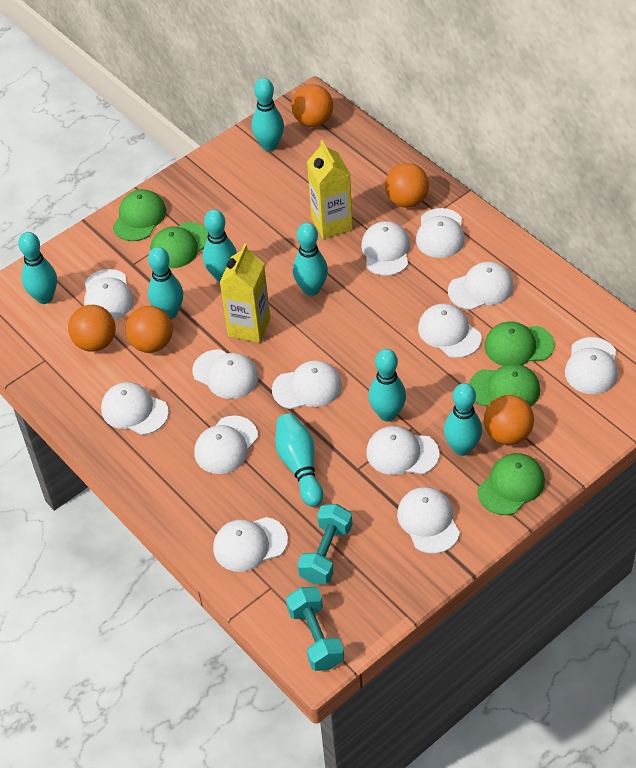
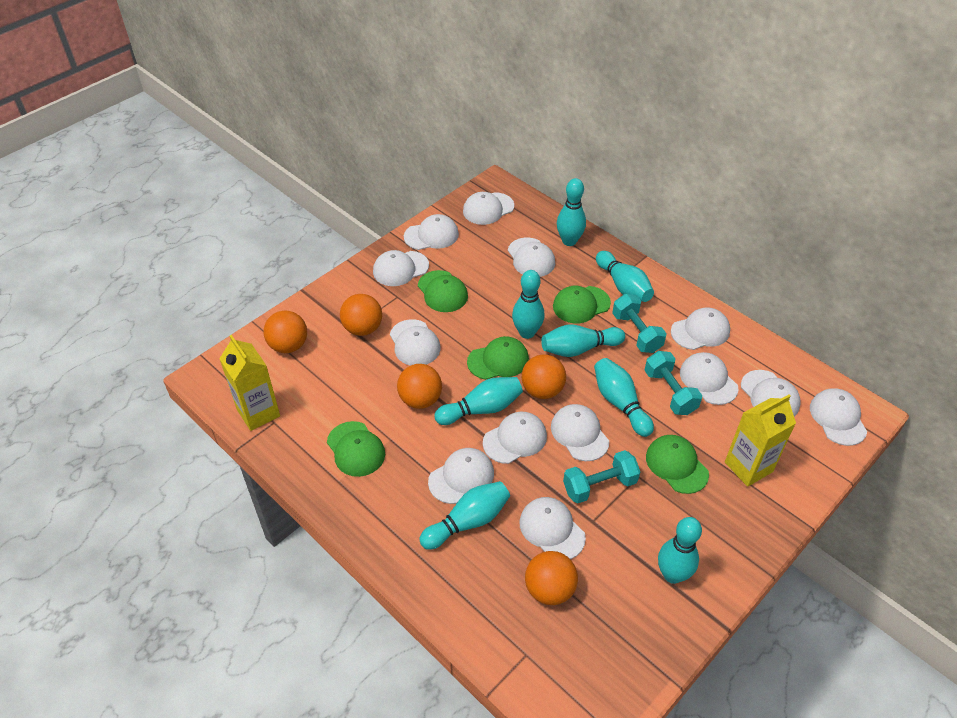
turquoise dumbbell: [286,587,344,671] [297,504,352,584] = 2 -> [563,450,640,504] [612,294,666,353] [644,351,702,415] = 3

